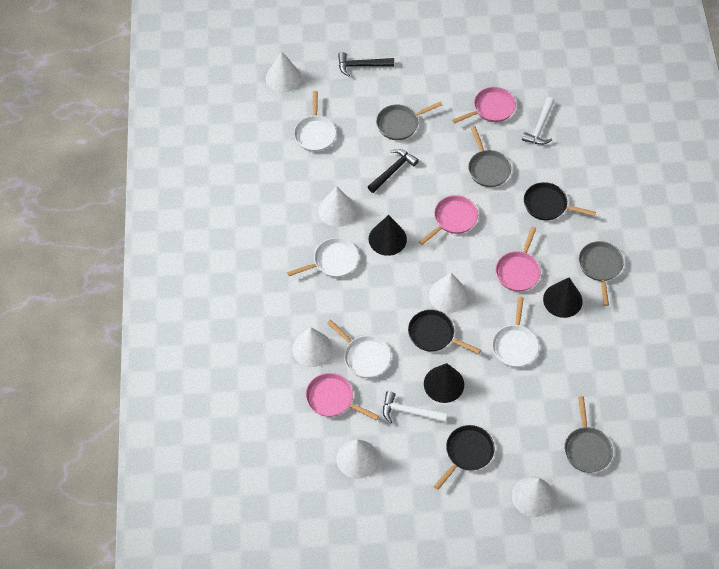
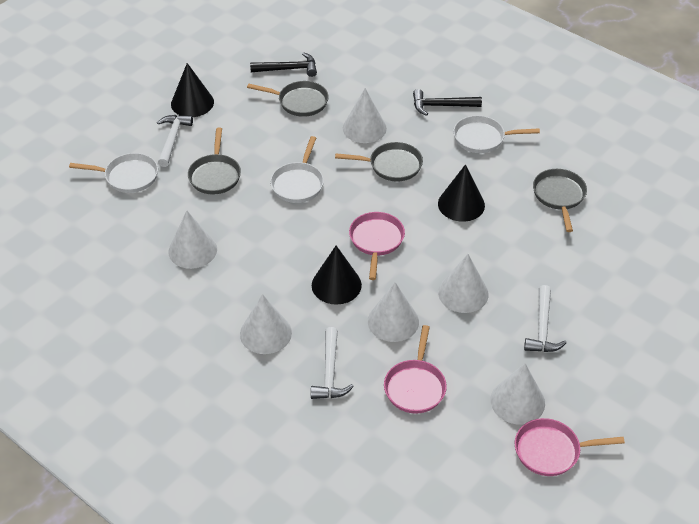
black pan: [408,310,481,354] [434,425,495,490] [524,182,596,220] = 3 -> none = 0
pink pan: [306,373,379,420] [419,195,478,245] [452,87,516,124] [496,226,541,291] = 4 -> [349,212,405,280] [384,325,447,414] [515,418,625,476] = 3
white hammer: [383,391,447,424] [522,97,554,145] = 2 -> [157,115,193,167] [311,327,354,399] [524,285,567,352] = 3
white pan: [287,238,359,277] [294,91,336,152] [327,320,391,378] [492,297,539,367] = 4 -> [69,153,158,193] [270,136,324,203] [453,115,540,153] = 3

